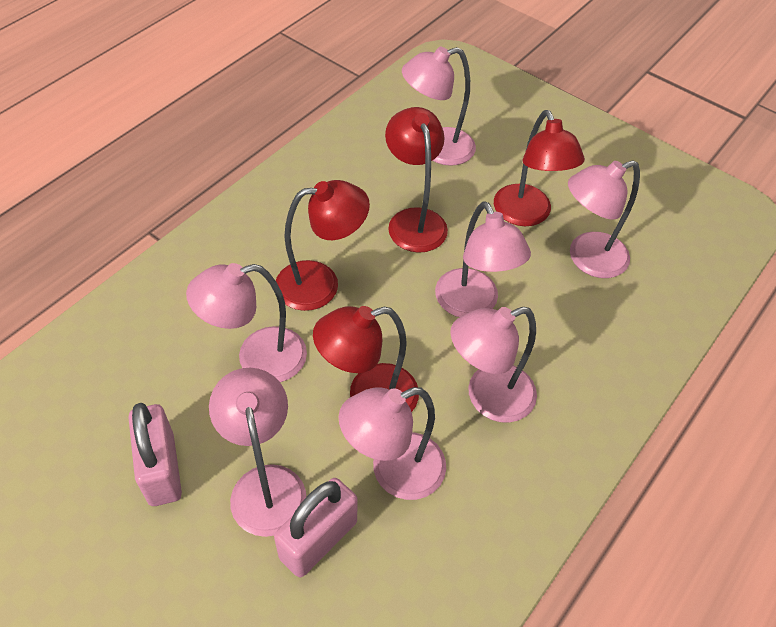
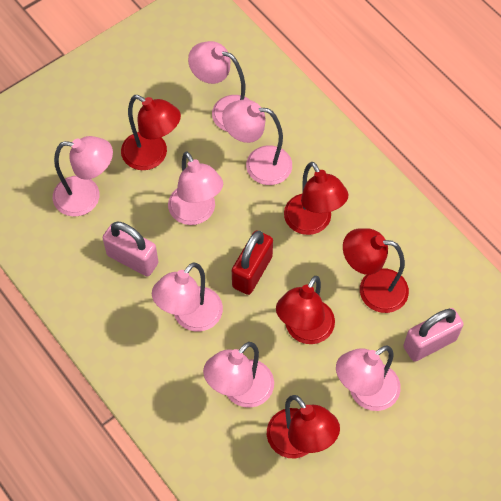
red lamp: [276,180,370,311] [313,306,419,412] [385,107,448,253] [494,110,585,226] = 4 -> [121,95,181,170] [267,395,340,458] [276,276,335,344] [284,162,348,235] [343,228,409,313] = 5
red padlock: none = 0 -> [232,230,273,295] = 1

